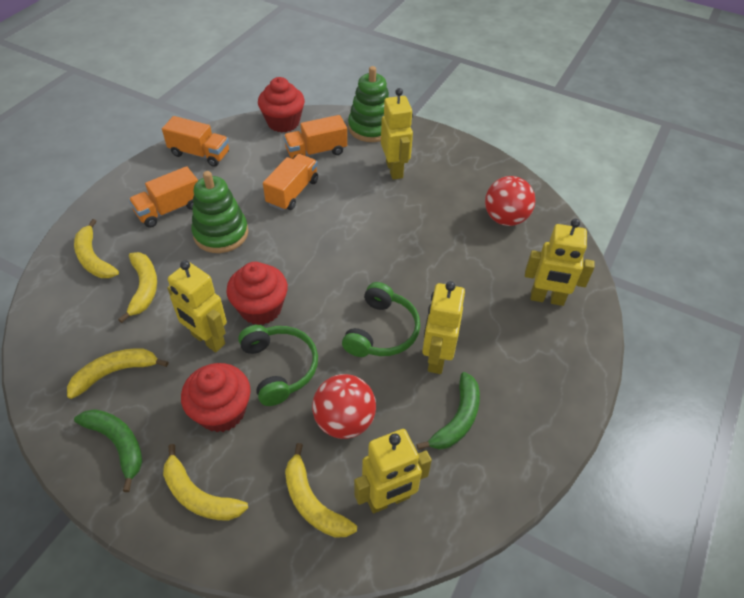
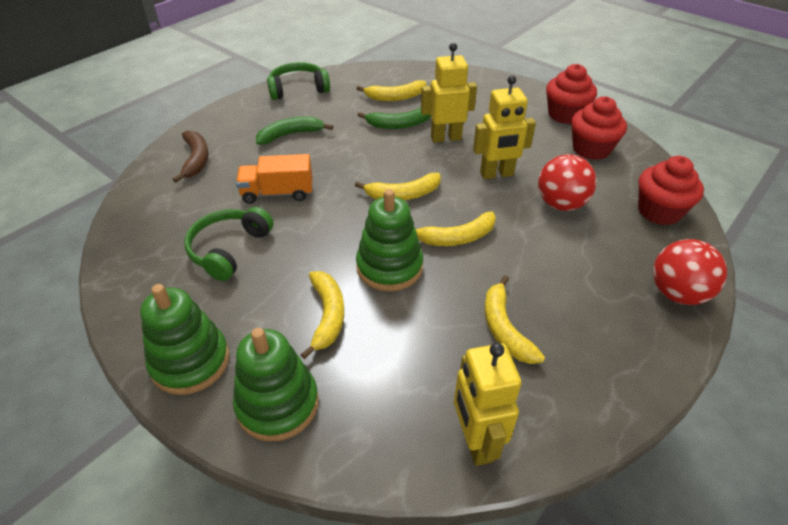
brown banana: none = 0 -> [172,130,209,183] = 1
green stacking toy: [191,171,248,253] [348,66,389,142] = 2 -> [140,284,229,395] [233,328,319,442] [356,189,423,291] = 3
orange truck: [129,166,198,227] [162,116,229,167] [263,154,318,211] [284,115,347,159] = 4 -> [236,154,312,204] = 1
yellow robot: [167,260,227,352] [354,429,432,513] [381,88,413,180] [422,281,465,374] [525,219,595,306] = 5 -> [421,43,477,143] [454,343,522,466] [473,75,536,179] = 3

